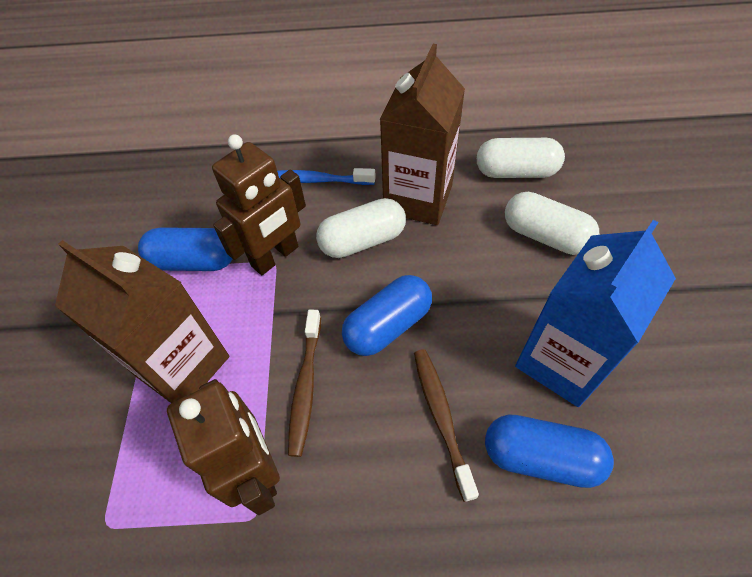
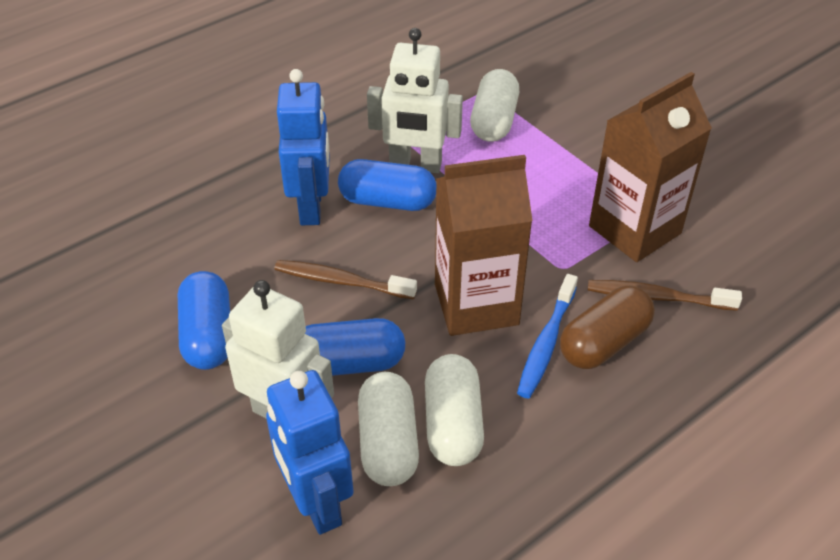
blue carton: [515,220,676,407] = 1 -> none = 0
blue robot: none = 0 -> [266,370,354,535] [277,69,330,225] = 2
brown capsule: none = 0 -> [560,285,655,369] = 1
brown robot: [167,379,280,515] [212,134,306,275] = 2 -> none = 0
white robot: none = 0 -> [222,280,334,418] [367,28,463,173] = 2

